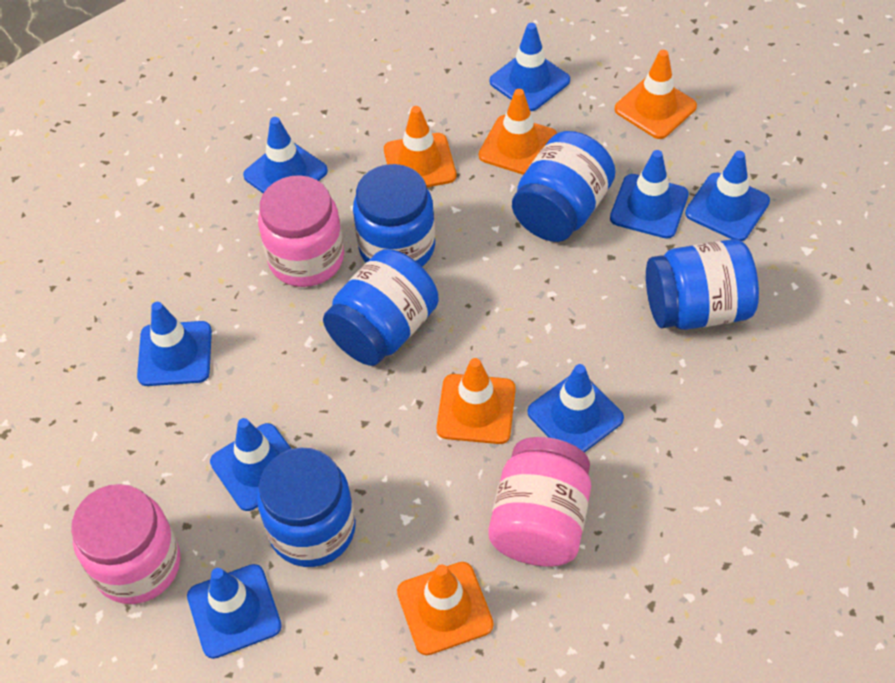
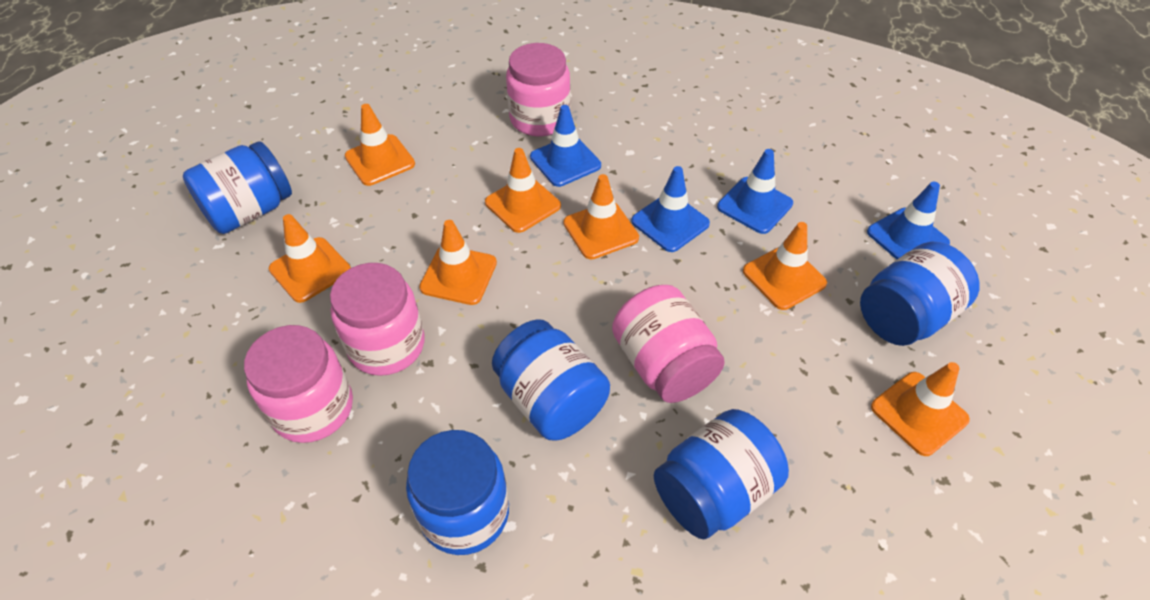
blue traffic cone: [137,302,212,386] [187,564,282,659] [210,418,291,511] [243,117,328,193] [490,23,570,111] [527,364,624,452] [610,150,689,239] [685,151,770,241] = 8 -> [530,105,601,187] [631,166,710,252] [717,149,793,234] [867,182,950,260] = 4
orange traffic cone: [384,106,457,187] [397,562,494,655] [436,358,516,444] [479,89,557,175] [614,50,697,139] = 5 -> [269,214,351,303] [345,104,415,186] [419,220,497,305] [485,148,561,233] [564,174,639,259] [743,222,827,310] [871,362,970,456] = 7
pink jar: [71,484,180,604] [258,175,344,287] [488,437,591,567] = 3 -> [244,325,353,443] [330,263,425,376] [506,43,570,136] [612,285,725,403] = 4

